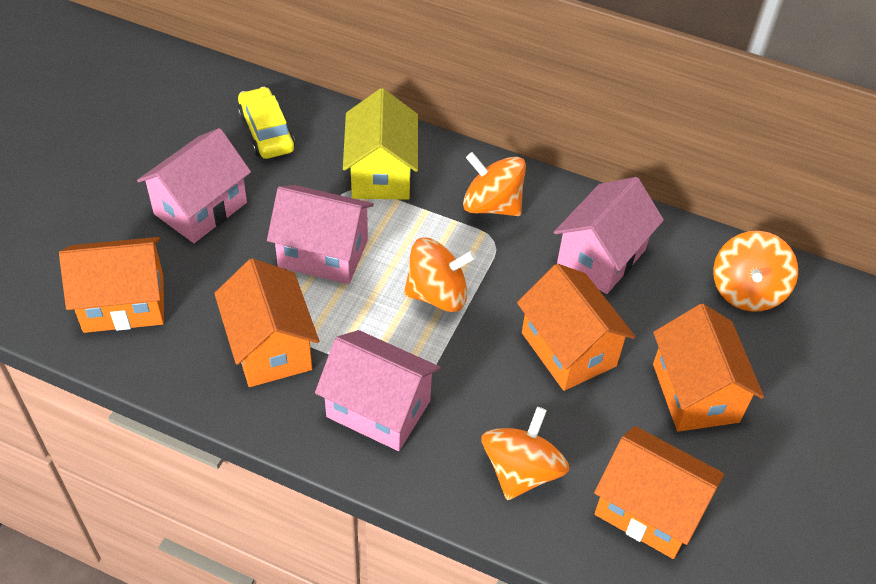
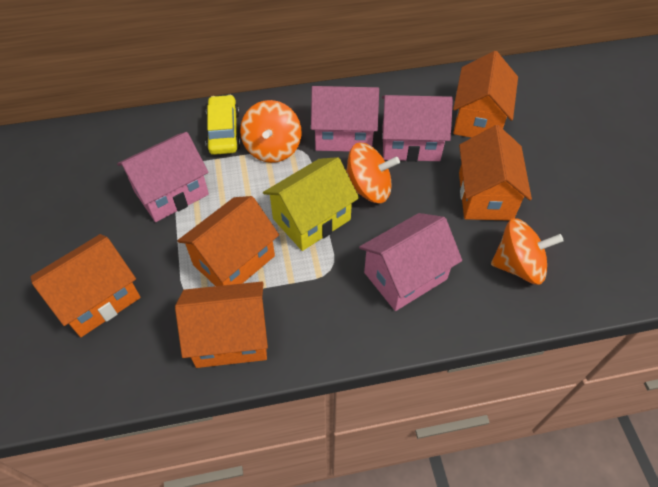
orange spinning top: [404,238,476,312] [463,152,526,216] [481,407,569,500] [713,231,798,312] = 4 -> [240,100,302,163] [346,142,400,203] [491,218,564,285] = 3

